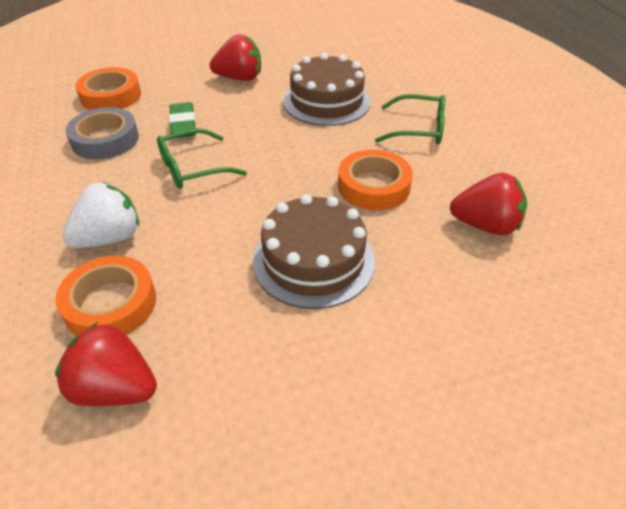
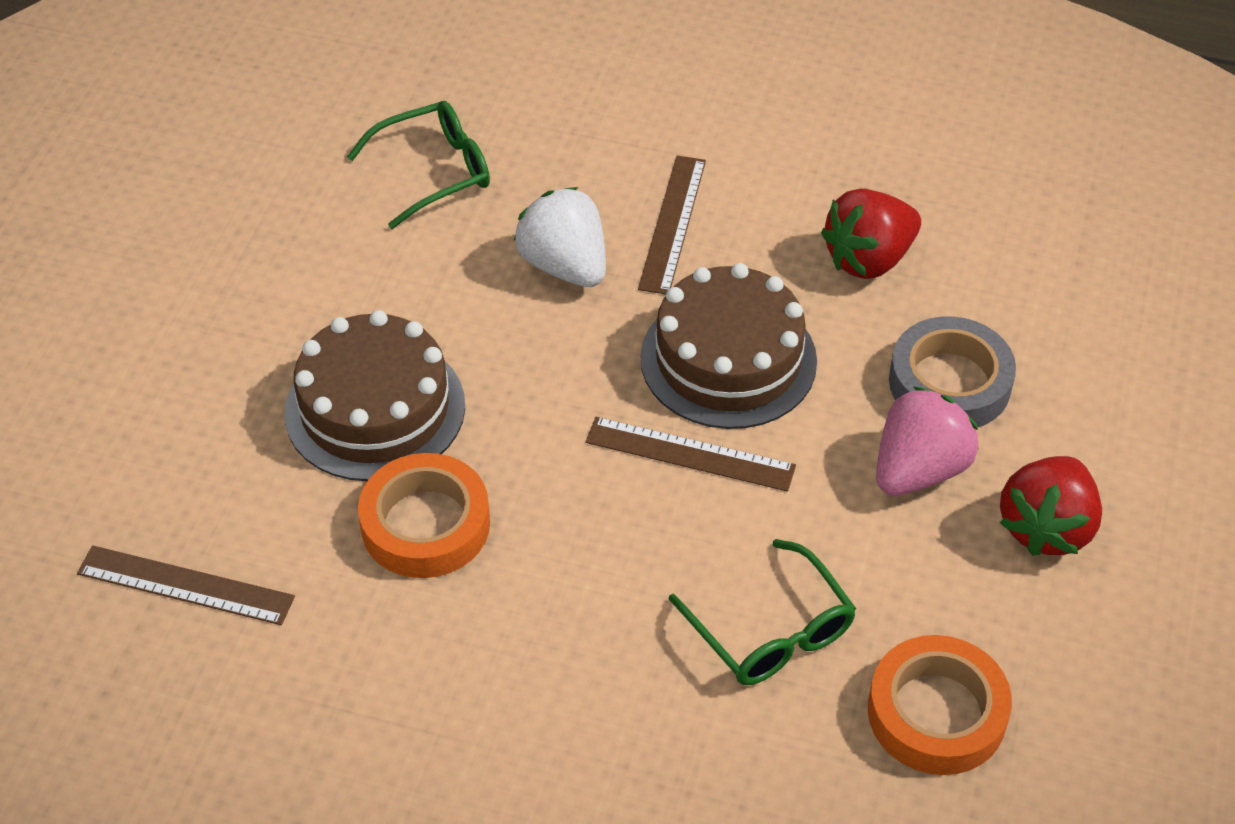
brown ruler: none = 0 -> [77,545,295,625] [586,417,796,492] [638,155,706,295] = 3
green eraser: [169,102,196,138] = 1 -> none = 0
orange tape: [55,255,156,336] [75,67,141,110] [338,150,413,211] = 3 -> [358,453,490,578] [868,635,1012,775] = 2
pink strawberry: none = 0 -> [876,386,979,496] = 1
red strawberry: [55,322,157,406] [209,34,261,81] [450,173,527,236] = 3 -> [821,188,921,279] [1000,456,1102,556] = 2

